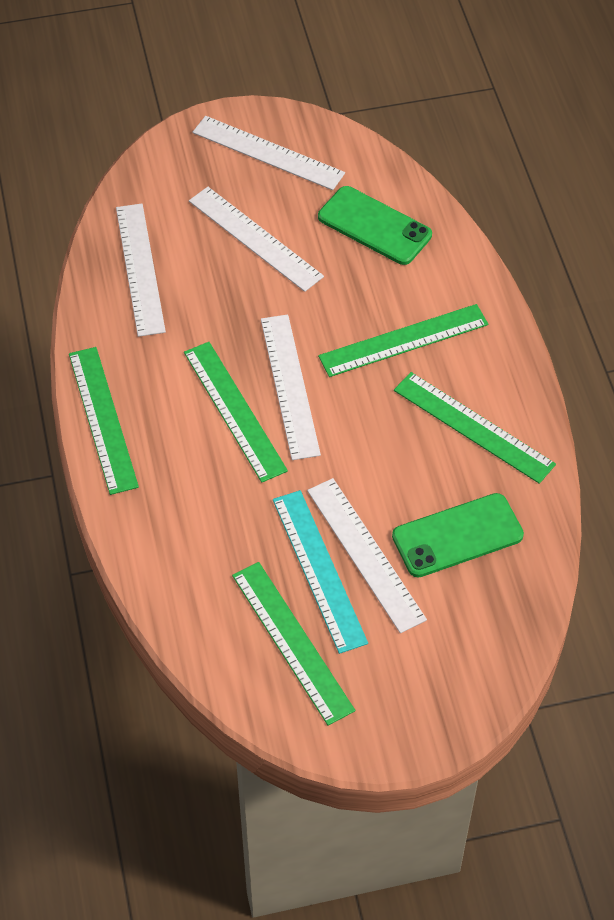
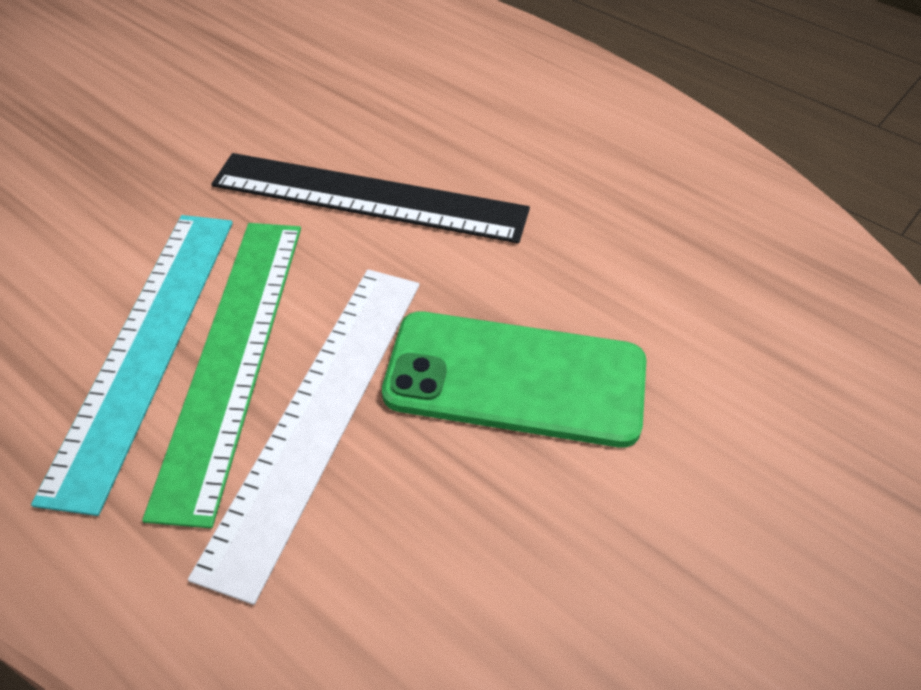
black ruler: none = 0 -> [211,153,530,243] = 1
green phone: [318,186,432,265] [392,493,524,577] = 2 -> [382,311,646,448] = 1
green ruler: [69,347,139,495] [184,342,288,483] [232,562,355,726] [318,304,488,377] [394,372,556,484] = 5 -> [142,223,301,528] = 1
white ruler: [116,204,166,337] [189,187,324,292] [193,116,345,190] [261,314,321,460] [307,478,427,633] = 5 -> [188,269,420,605] = 1

